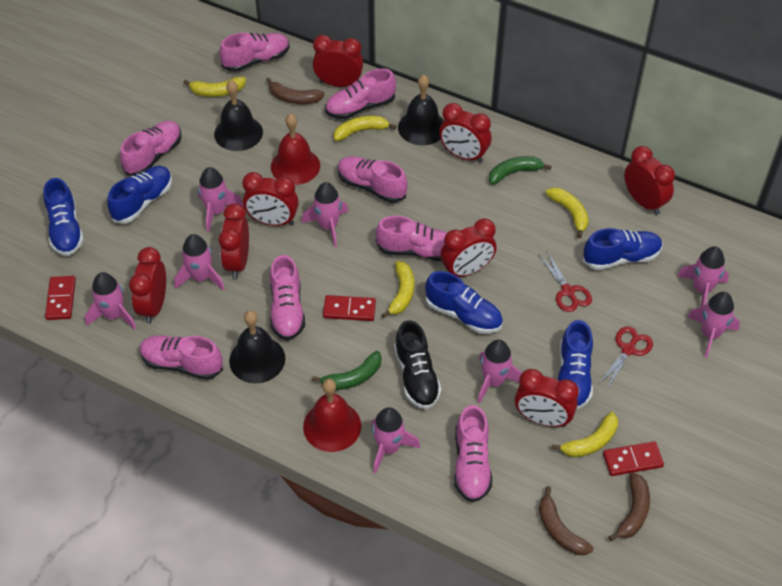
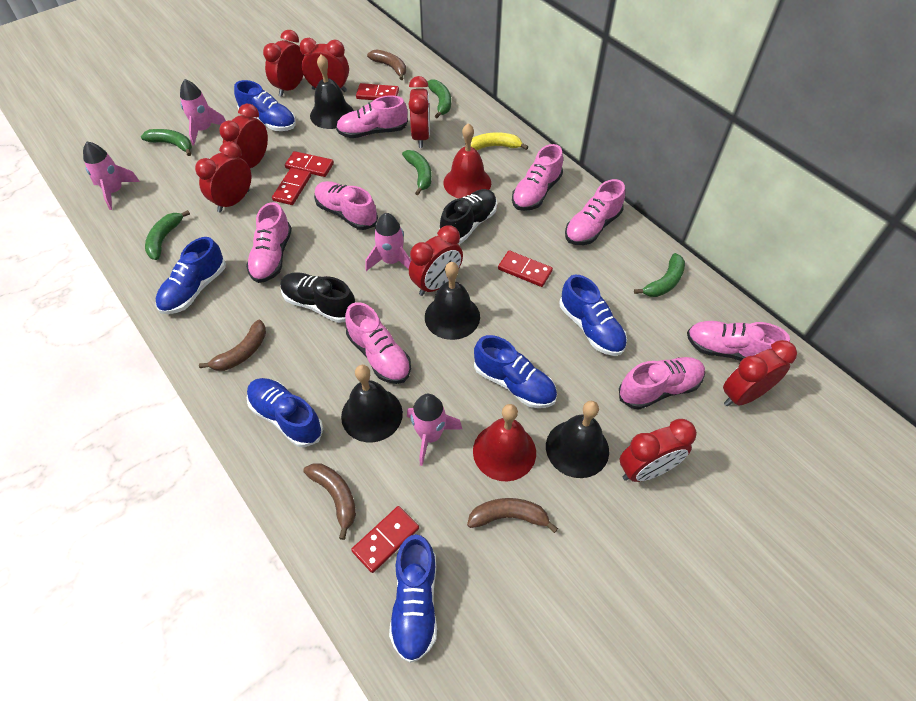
black bell: [214,80,263,151] [229,311,285,384] [398,75,444,145] = 3 -> [310,54,354,129] [341,365,403,442] [425,262,480,340] [546,401,609,478] = 4
black shoe: [394,320,441,409] = 1 -> [281,272,355,323] [439,189,497,244] = 2
blue shoe: [43,178,84,256] [107,166,172,224] [425,271,503,334] [558,320,593,409] [583,228,663,270] = 5 -> [155,237,226,314] [234,80,296,131] [247,378,323,447] [389,534,437,663] [474,335,557,408] [560,275,627,356] = 6
brown banana: [266,78,325,104] [539,486,593,555] [608,473,650,541] = 3 -> [199,320,266,371] [303,463,356,540] [367,49,406,80] [467,498,558,533] = 4
green banana: [312,351,382,390] [489,156,552,185] = 2 -> [141,129,192,156] [145,210,190,260] [402,150,432,195] [427,79,451,118] [634,253,685,297] = 5
pink rocket: [85,272,136,330] [174,234,225,290] [198,167,244,232] [302,182,348,247] [371,407,420,474] [477,340,522,404] [677,246,729,308] [687,292,740,358] = 8 -> [83,142,140,210] [180,79,226,145] [365,213,411,271] [407,394,462,466] = 4
red domino: [45,276,76,320] [323,295,376,321] [603,441,664,476] = 3 -> [272,168,311,205] [285,151,334,177] [351,506,419,573] [356,83,399,100] [498,250,553,287] = 5
red scissors: [538,252,592,312] [598,326,653,388] = 2 -> none = 0
yellow banana: [183,77,246,97] [334,116,396,141] [382,261,414,318] [545,187,589,238] [552,412,618,457] = 5 -> [471,132,528,151] = 1

